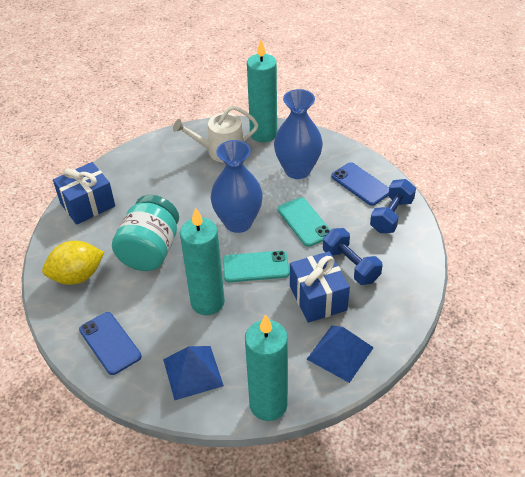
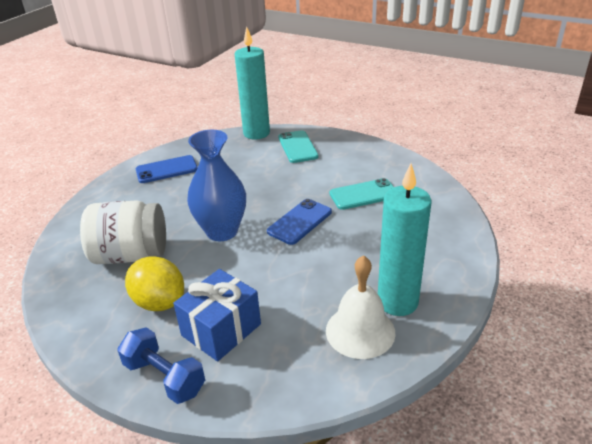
blue dumbbell: [323,228,383,285] [370,179,416,233] = 2 -> [117,327,205,404] = 1
blue gift: [53,162,115,225] [290,251,350,323] = 2 -> [173,269,261,362] = 1
blue pyramid: [163,346,224,400] [307,326,374,383] = 2 -> none = 0
blue vase: [211,140,263,233] [274,89,323,179] = 2 -> [187,130,246,241] = 1
turquoise candle: [180,207,225,315] [245,314,288,421] [247,40,277,142] = 3 -> [235,27,270,140] [378,164,432,316] = 2
turquoise jar: [112,195,179,271] = 1 -> none = 0
white bell: none = 0 -> [326,255,396,359] = 1
white jar: none = 0 -> [80,201,166,264] = 1
white watering can: [173,106,258,163] = 1 -> none = 0

